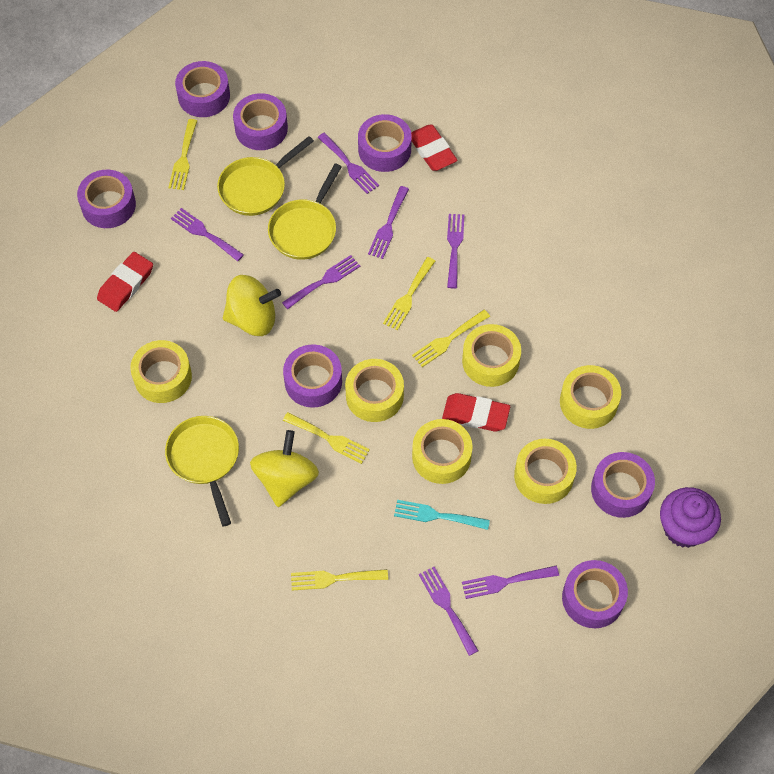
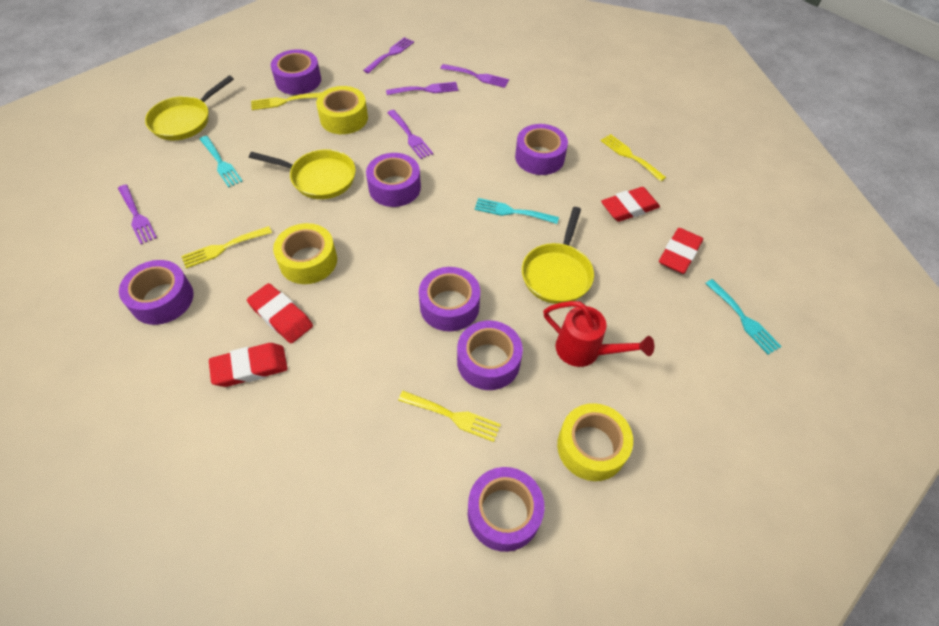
purple cupcake: [660,487,721,548] = 1 -> none = 0
purple fork: [171,208,244,261] [282,255,360,309] [317,133,379,194] [368,186,409,259] [419,567,479,656] [447,214,465,289] [462,566,559,599] = 7 -> [118,184,157,244] [363,37,414,74] [386,82,458,95] [387,110,433,159] [440,64,509,88] = 5
red eraser: [97,252,153,312] [411,125,458,171] [442,393,510,432] = 3 -> [209,343,288,387] [247,283,313,343] [601,187,660,222] [659,228,703,274] = 4
red watering can: none = 0 -> [543,301,654,367] = 1
turquoise fork: [394,500,490,530] = 1 -> [199,136,243,187] [474,198,559,224] [705,279,782,355] = 3
yellow fork: [168,119,197,190] [283,412,370,464] [291,569,388,591] [383,257,435,331] [412,310,490,367] = 5 -> [181,226,272,269] [251,92,322,110] [398,391,501,442] [601,134,666,182] = 4
yellow spinning top: [223,275,281,336] [250,430,319,507] = 2 -> none = 0
yellow tape: [130,340,192,403] [345,359,404,422] [412,419,472,484] [462,324,521,387] [514,439,577,504] [560,365,621,429] = 6 -> [273,223,337,284] [316,86,368,134] [557,403,633,481] = 3

